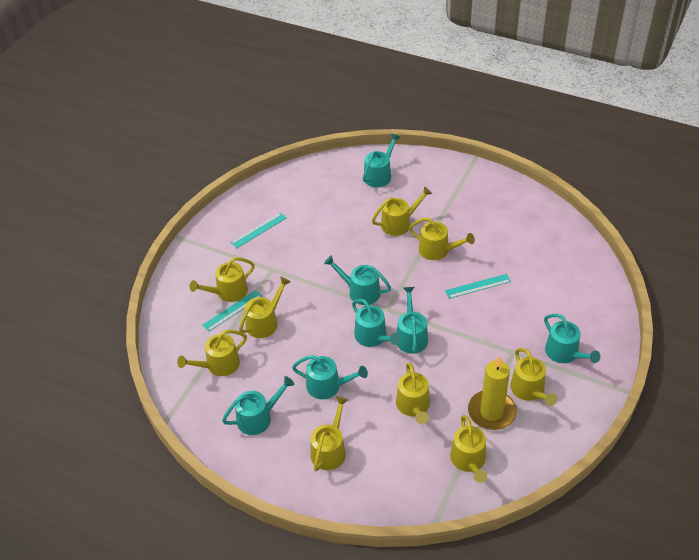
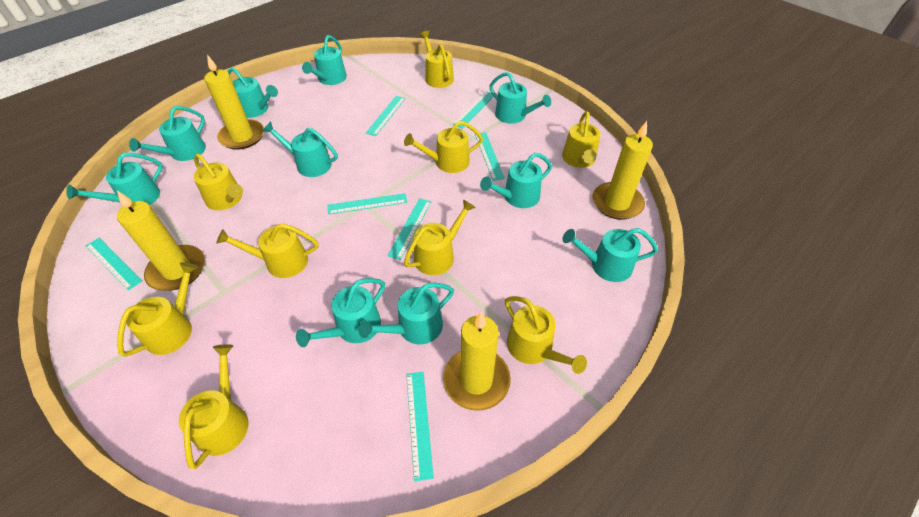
turquoise ruler: [202,290,263,332] [230,213,286,248] [445,274,511,299] = 3 -> [86,238,142,290] [327,193,407,215] [366,96,406,136] [388,198,431,260] [406,372,434,481] [453,91,494,129] [475,132,505,181] = 7
turquoise watering can: [222,376,294,435] [292,355,368,399] [324,255,391,305] [352,299,401,347] [363,133,401,187] [397,287,428,354] [544,314,600,363] = 7 -> [66,153,163,205] [129,106,206,161] [227,67,278,118] [263,121,338,177] [296,278,385,347] [302,35,347,85] [358,282,454,344] [480,153,552,208] [489,72,551,124] [562,228,658,282] = 10
yellow candle: [468,356,517,430] = 1 -> [117,191,205,291] [204,55,264,150] [443,312,511,411] [593,121,653,220] = 4

